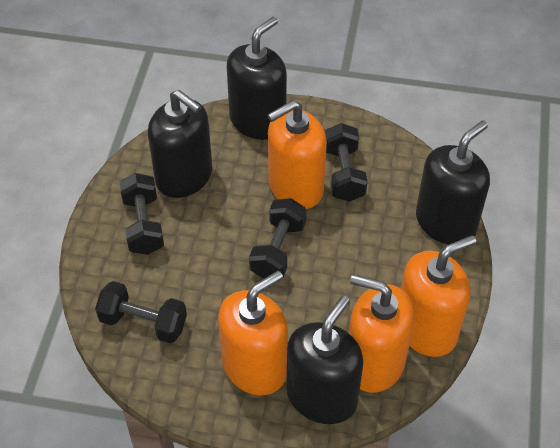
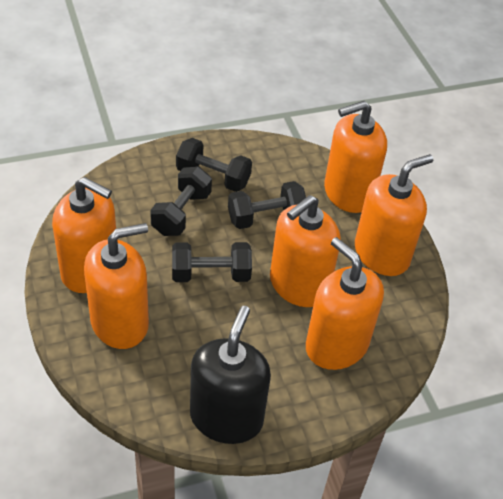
black soap dispenser: [148,90,212,198] [227,17,287,140] [287,295,363,424] [416,120,490,244] = 4 -> [190,306,271,444] = 1
orange soap dispenser: [218,271,288,396] [268,100,327,209] [349,274,415,393] [401,235,476,357] = 4 -> [52,177,116,293] [84,223,149,349] [270,195,341,307] [306,237,384,370] [324,101,387,213] [355,154,433,276] = 6

